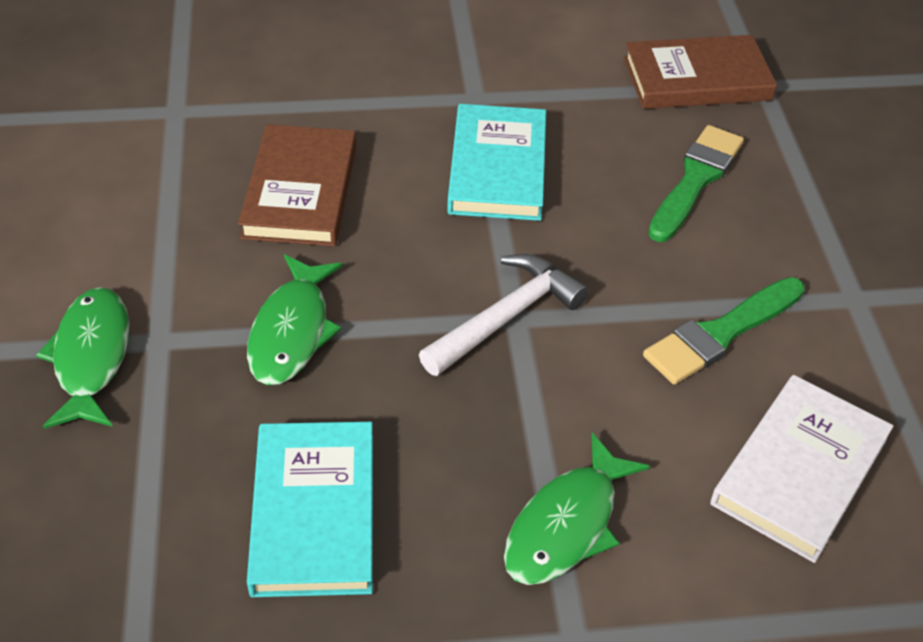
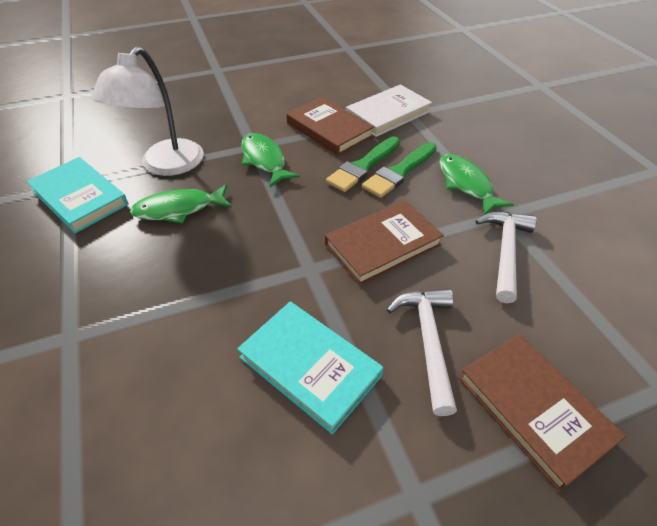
brown book: [238,124,356,246] [624,35,777,109] = 2 -> [286,97,374,156] [325,200,444,285] [459,334,626,492] = 3
white hammer: [419,254,589,376] = 1 -> [387,289,457,416] [475,212,537,303] = 2
white lamp: none = 0 -> [91,46,204,176] = 1

